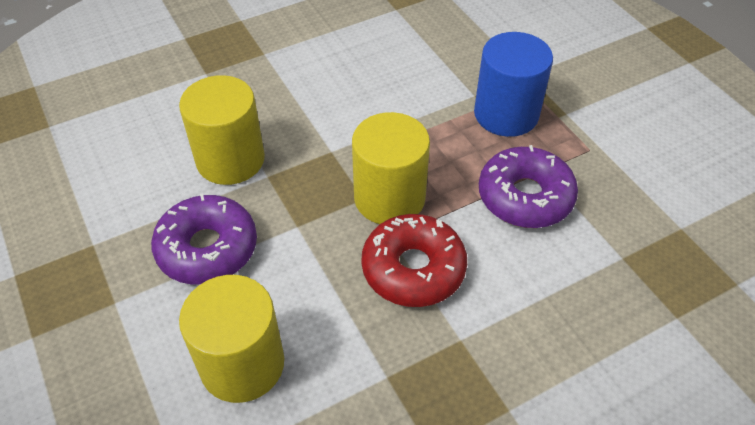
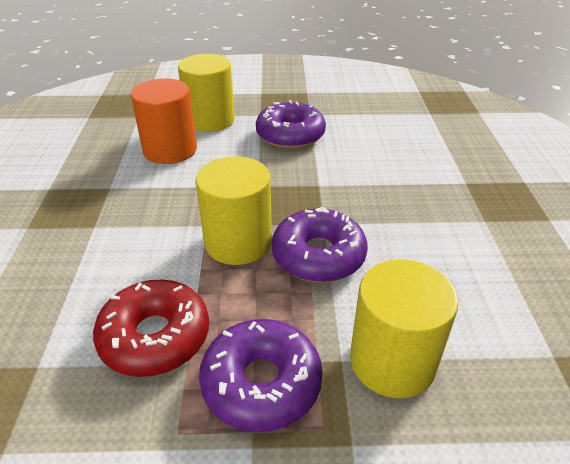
blue cylinder: [474,32,553,137] = 1 -> none = 0
orange cylinder: none = 0 -> [131,78,197,164] = 1
purple donut: [151,194,257,285] [479,145,578,228] = 2 -> [199,319,323,432] [256,100,326,149] [272,207,368,283] = 3

